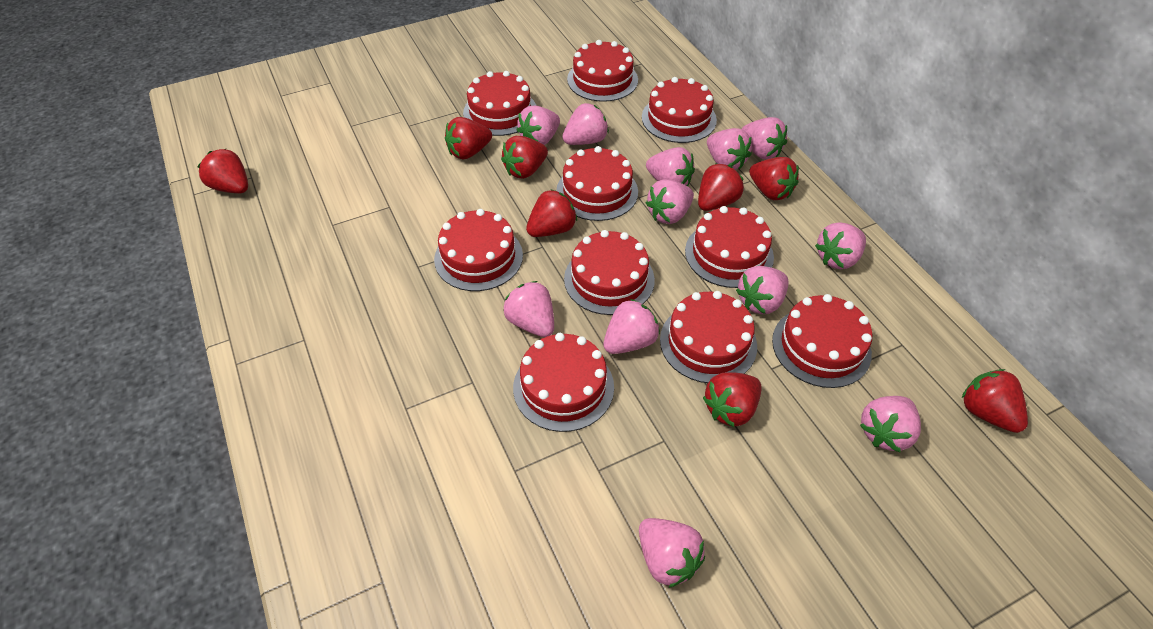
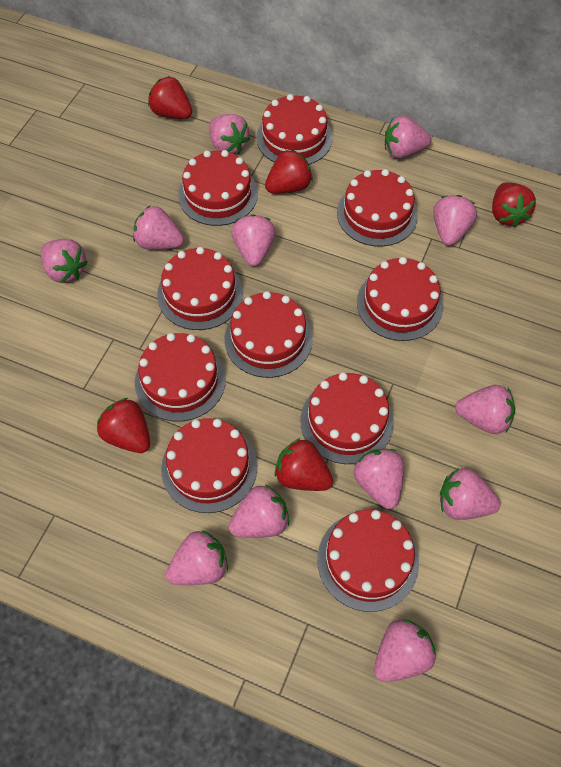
red strawberry: [197,148,248,193] [445,117,492,160] [501,136,548,179] [526,190,577,237] [698,163,744,211] [703,372,761,427] [749,157,799,200] [962,369,1028,433] = 8 -> [97,398,150,453] [148,76,192,119] [265,149,313,194] [274,438,333,491] [492,182,536,227] = 5

